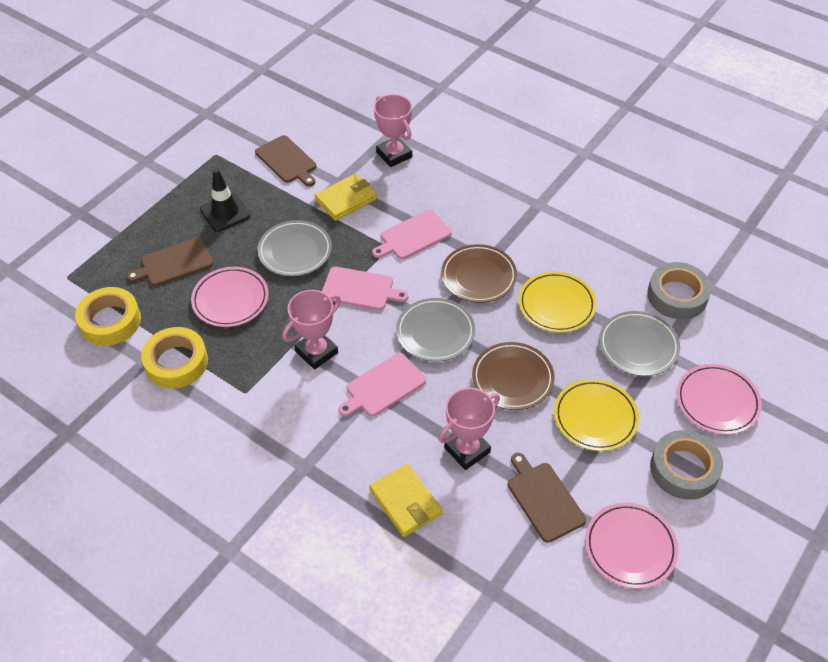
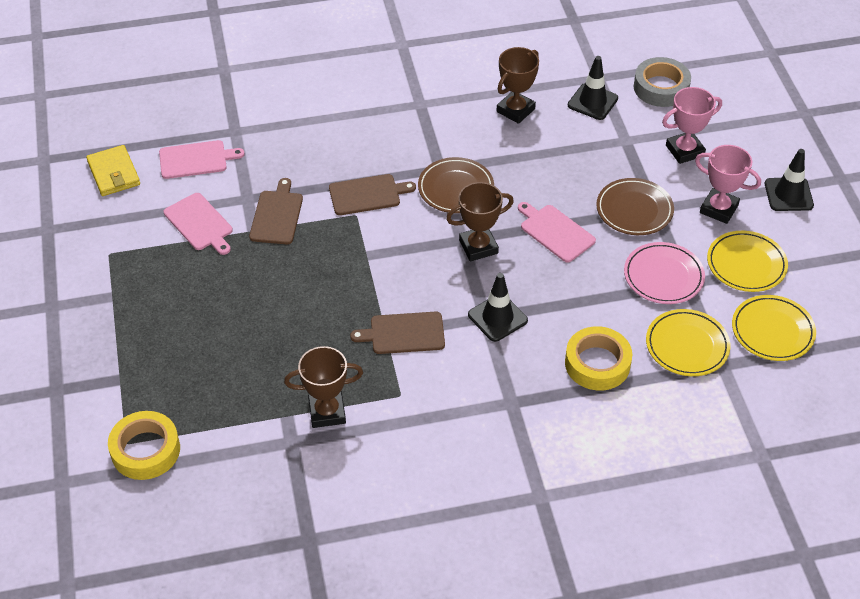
black traffic cone: [200,169,251,232] = 1 -> [468,273,528,342] [568,56,618,120] [765,149,814,211] = 3
brown trophy: none = 0 -> [284,346,363,428] [446,182,514,261] [497,47,539,124] = 3
grey plate: [257,220,332,276] [396,298,475,362] [599,311,680,376] = 3 -> none = 0
grey tape: [647,262,712,319] [650,430,723,500] = 2 -> [634,57,691,107] = 1
pink plate: [191,267,269,327] [585,503,678,589] [676,364,762,435] = 3 -> [624,242,705,304] = 1
pink trophy: [282,290,341,370] [374,94,412,167] [438,388,500,470] = 3 -> [662,87,722,164] [695,145,761,224] = 2
yellow plate: [518,272,597,333] [554,379,639,451] = 2 -> [646,309,731,376] [707,231,788,292] [732,295,816,361] = 3
yellow wallet: [314,174,377,221] [369,463,443,537] = 2 -> [86,145,140,196] = 1

